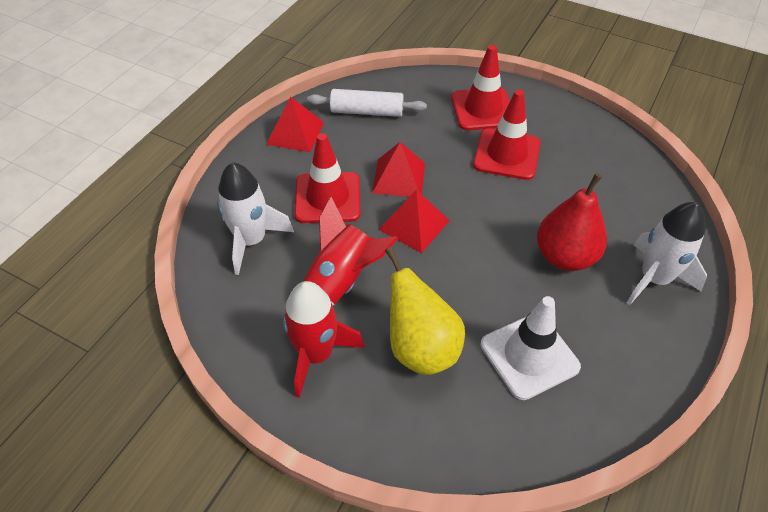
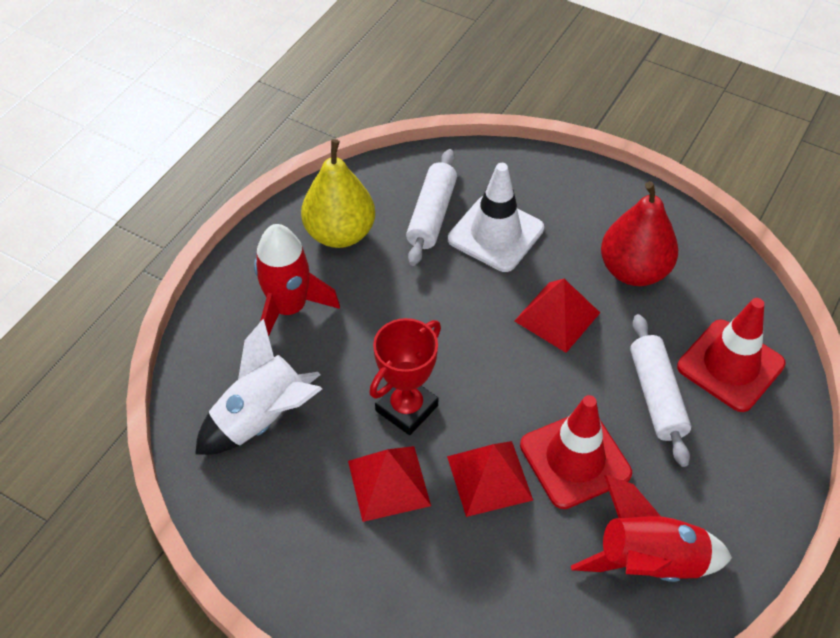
red traffic cone: [294,133,361,223] [451,45,510,130] [473,90,541,180] = 3 -> [520,395,632,509] [677,298,786,412] = 2
red trophy: none = 0 -> [369,318,441,435] = 1
white rocket: [217,162,294,275] [627,202,707,305] = 2 -> [195,318,322,455] = 1
white rolling pin: [307,89,427,117] = 1 -> [406,149,457,266] [630,314,691,467] = 2

